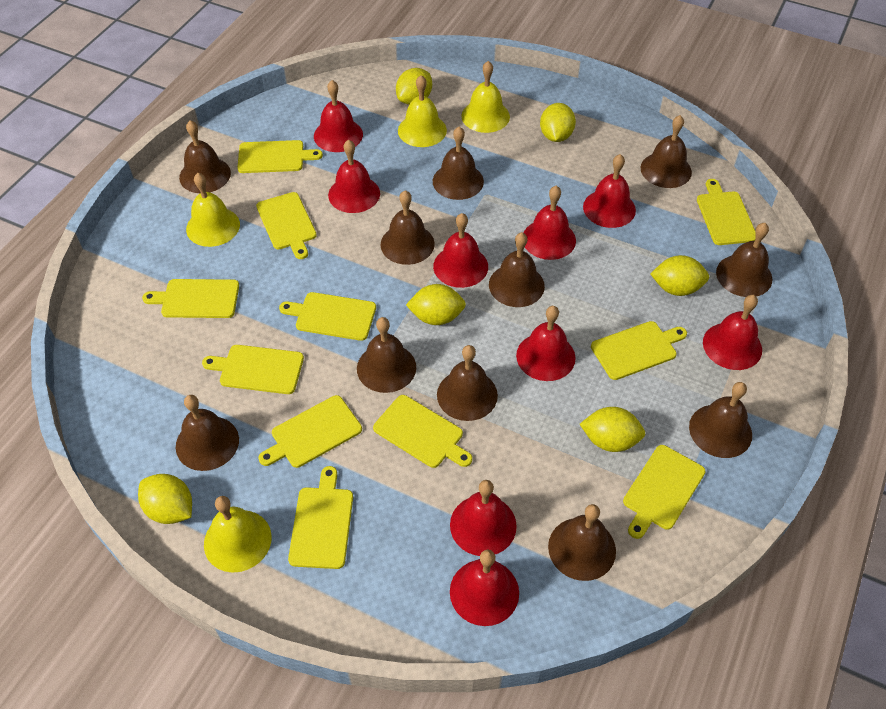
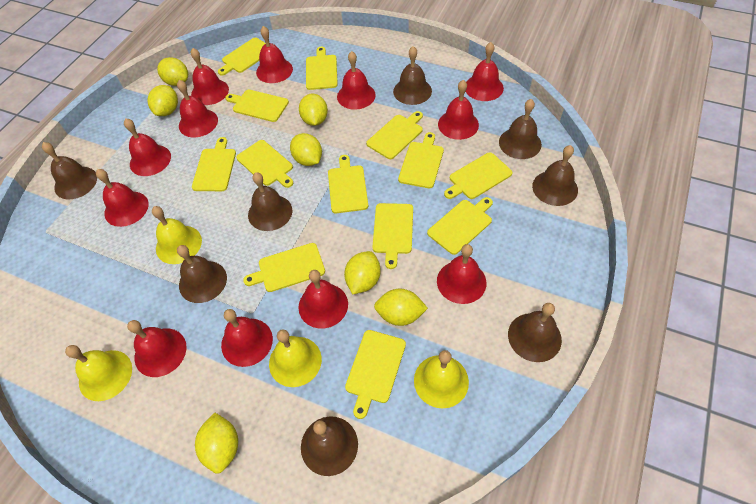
brown bell: [176,395,239,471] [179,120,231,193] [357,317,416,393] [380,190,435,265] [433,127,484,200] [437,345,498,421] [489,232,545,307] [548,504,616,581] [641,115,692,188] [689,382,752,458] [716,223,772,297] = 11 -> [42,142,97,199] [177,245,227,303] [248,172,292,231] [301,416,358,476] [393,46,432,105] [499,99,542,159] [508,303,562,362] [532,145,578,206] = 8
red bell: [314,80,363,152] [328,139,380,213] [433,213,488,288] [450,480,517,556] [450,550,519,626] [516,306,576,381] [523,186,576,260] [583,154,636,228] [703,295,762,370] = 9 -> [96,169,149,227] [124,118,171,176] [127,320,187,377] [177,80,218,137] [191,48,229,105] [221,309,273,367] [256,26,293,83] [298,270,348,329] [337,51,376,110] [437,244,486,304] [438,80,479,140] [465,42,504,101] = 12
yellow cutting board: [142,279,239,318] [202,345,304,394] [237,140,323,173] [256,192,317,259] [258,395,362,468] [279,292,376,341] [288,466,353,569] [373,395,472,468] [591,321,687,380] [623,445,706,539] [697,179,756,245] = 11 -> [192,137,236,191] [218,38,266,76] [225,90,289,122] [236,140,293,188] [243,243,325,292] [306,47,338,90] [328,155,368,213] [345,330,406,419] [366,111,423,159] [373,203,413,269] [398,132,444,188] [427,197,493,255] [444,152,513,199] = 13
yellow lemon: [138,474,192,524] [396,68,432,105] [406,284,466,325] [540,103,576,142] [580,407,645,452] [651,255,709,296] = 6 -> [147,85,178,116] [157,57,188,86] [195,413,238,474] [290,133,322,166] [299,94,328,126] [344,251,381,294] [374,289,428,326] = 7

